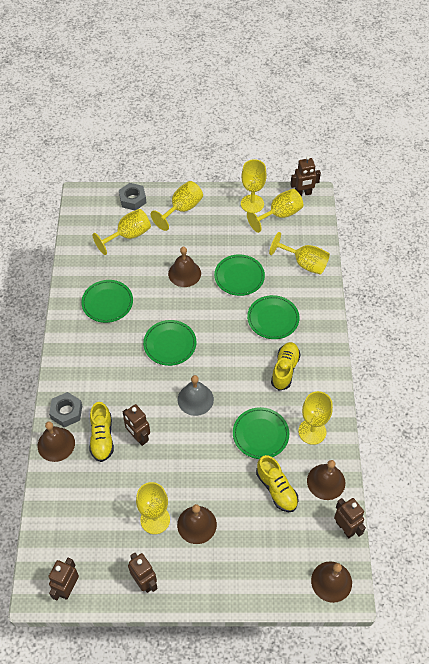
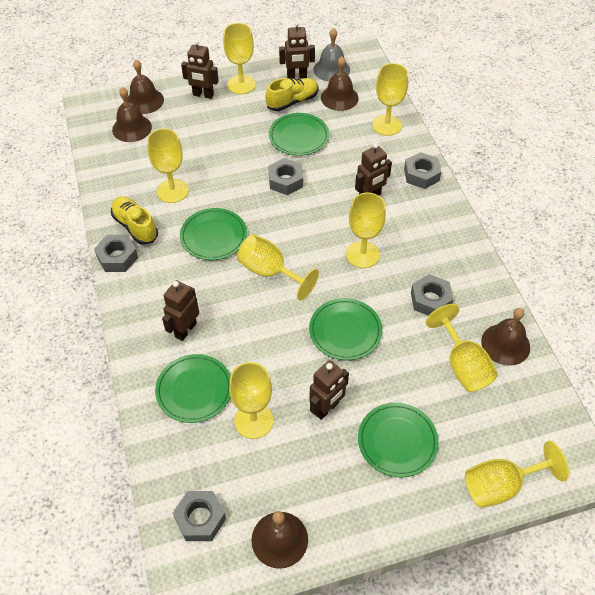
grey nut: [49,392,82,427] [119,183,146,210] = 2 -> [94,235,138,272] [173,491,226,541] [268,158,303,195] [404,152,441,189] [411,274,453,316] = 5
yellow goblet: [92,209,151,255] [136,482,170,534] [151,181,203,231] [241,159,267,213] [247,189,303,233] [269,232,330,275] [298,391,333,445] = 7 -> [147,128,189,203] [223,23,256,94] [229,362,273,439] [237,234,319,300] [346,192,386,268] [372,63,408,136] [426,304,498,392] [465,441,569,508] = 8
yellow shoe: [90,402,114,462] [256,455,298,512] [271,342,301,390] = 3 -> [111,197,158,245] [266,78,319,111] = 2

